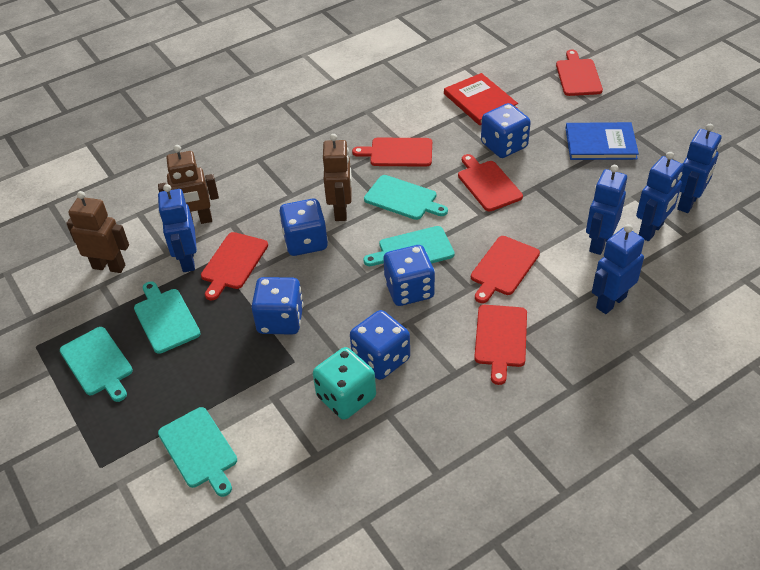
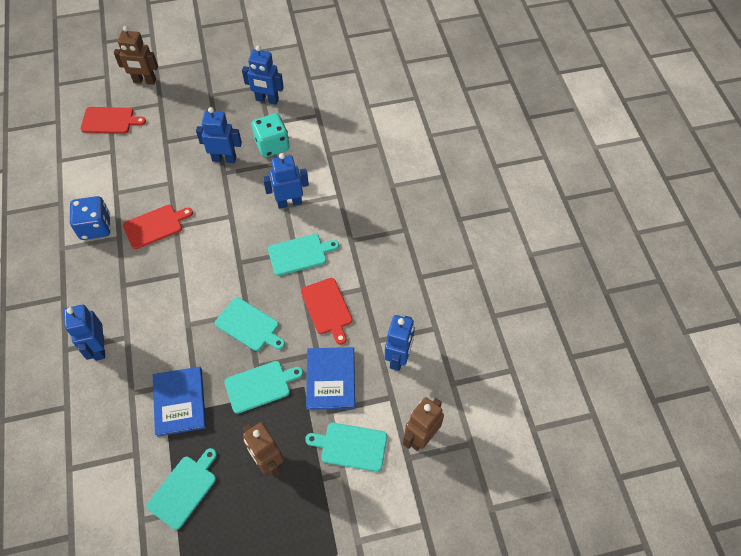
blue book: [565,122,639,160] = 1 -> [153,366,206,437] [306,347,355,410] = 2
blue dice: [251,277,303,335] [279,199,328,256] [350,310,410,380] [384,245,435,306] [481,103,531,158] = 5 -> [70,196,110,240] = 1
red book: [444,73,518,125] = 1 -> none = 0
red cutting board: [201,232,268,301] [352,138,432,167] [458,154,523,211] [471,236,540,303] [474,305,527,385] [556,50,603,96] = 6 -> [80,107,146,134] [123,205,193,249] [301,278,352,345] = 3

